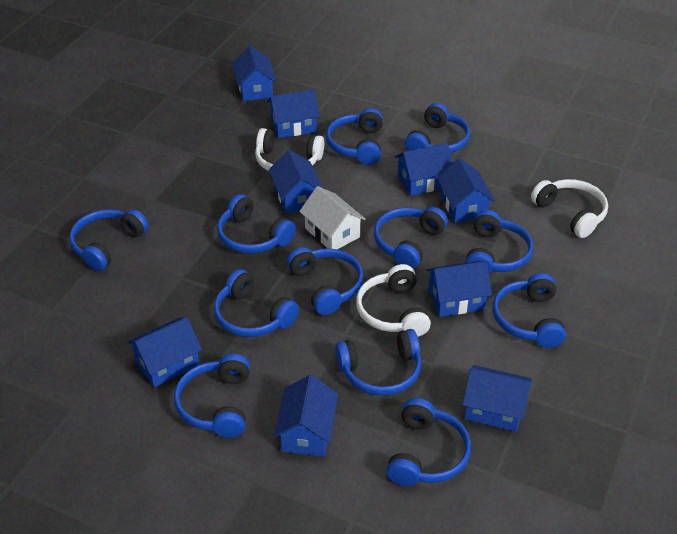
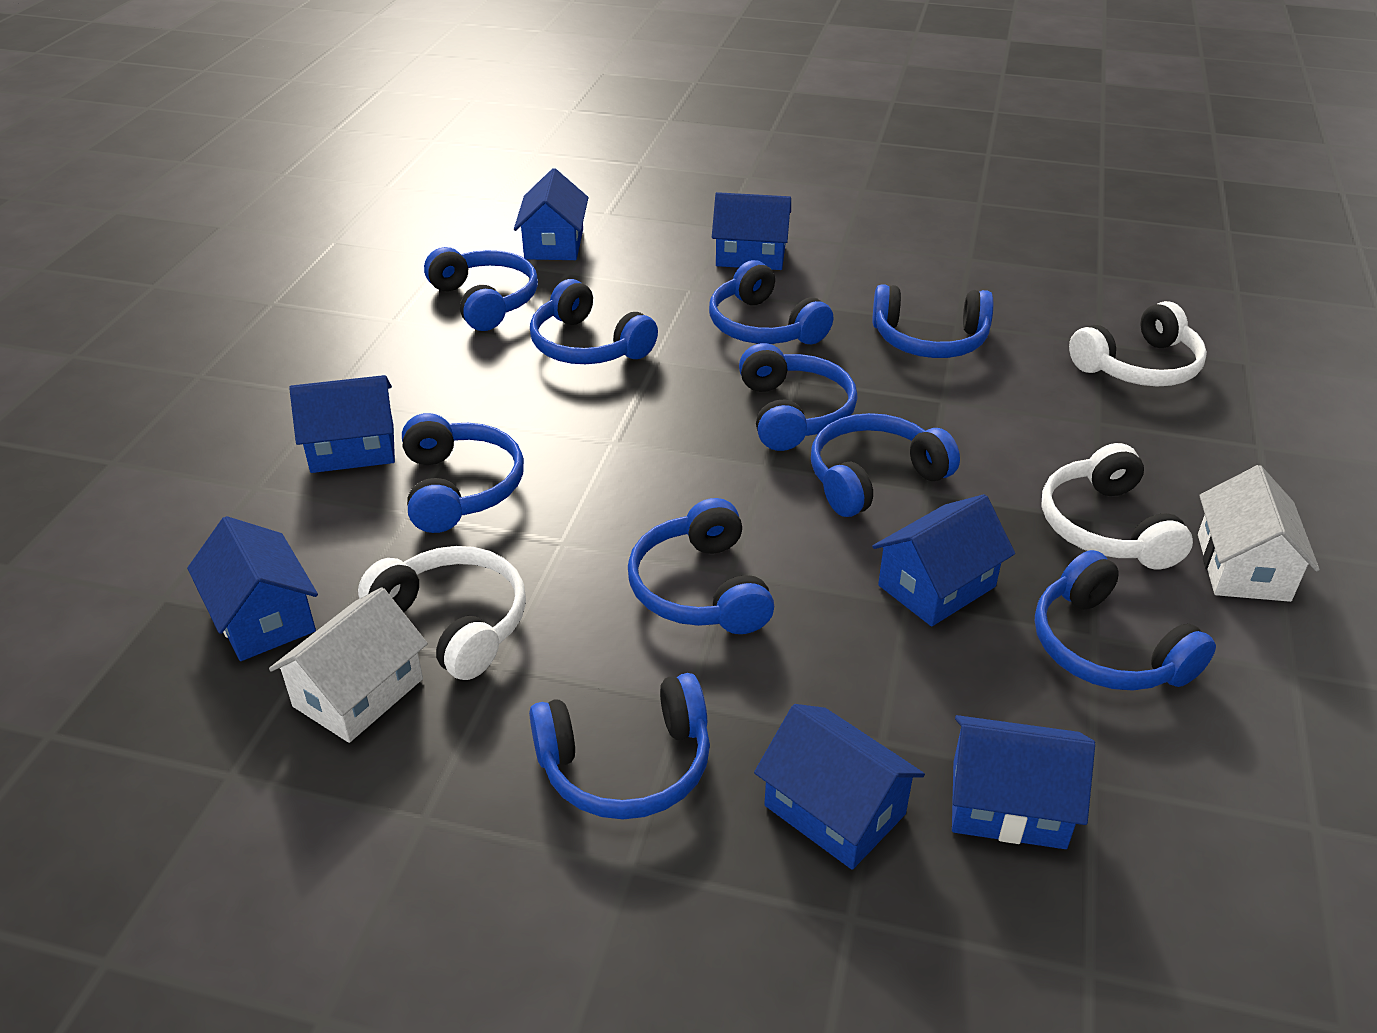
blue headphones: [69,209,149,271] [174,354,250,438] [214,269,299,337] [217,194,296,253] [287,247,363,315] [326,108,383,165] [335,329,421,396] [374,207,448,269] [386,398,471,486] [405,103,470,153] [465,210,533,274] [492,273,566,348] = 12 -> [402,413,524,533] [424,247,538,331] [529,673,710,819] [530,279,658,364] [628,498,774,634] [709,260,833,344] [739,343,858,451] [811,413,960,517] [873,284,993,358] [1035,550,1216,691] = 10
blue house: [127,317,202,387] [232,46,277,101] [267,90,320,138] [269,150,323,214] [274,375,338,456] [395,143,453,196] [426,261,492,317] [437,158,495,223] [462,365,532,432] = 9 -> [187,516,318,661] [289,375,395,473] [514,168,588,260] [712,192,791,270] [754,704,925,870] [872,494,1015,626] [952,715,1095,849] = 7
white house: [299,186,366,249] = 1 -> [269,587,428,743] [1198,465,1320,602] = 2

